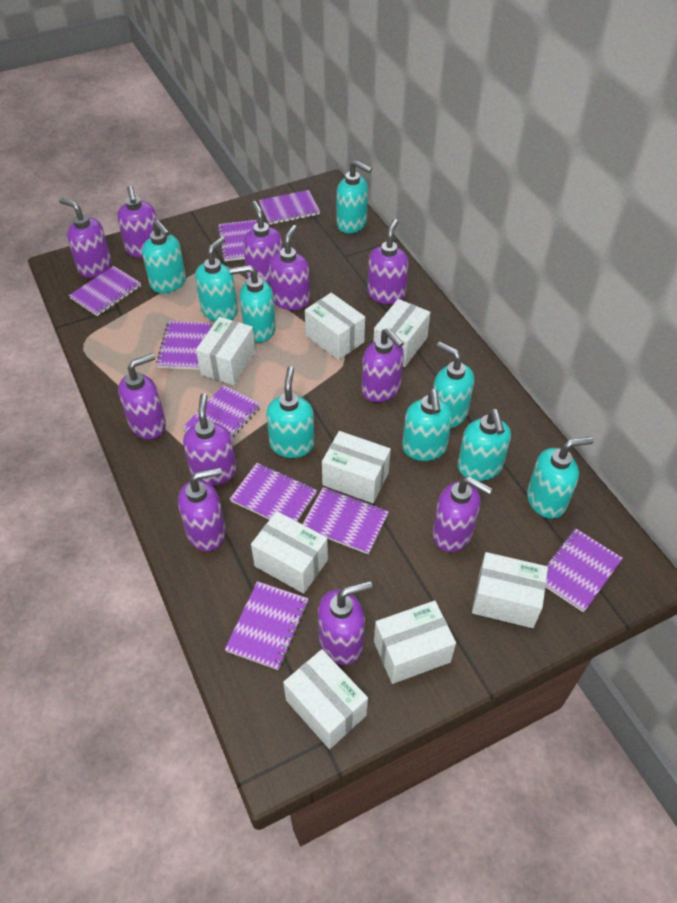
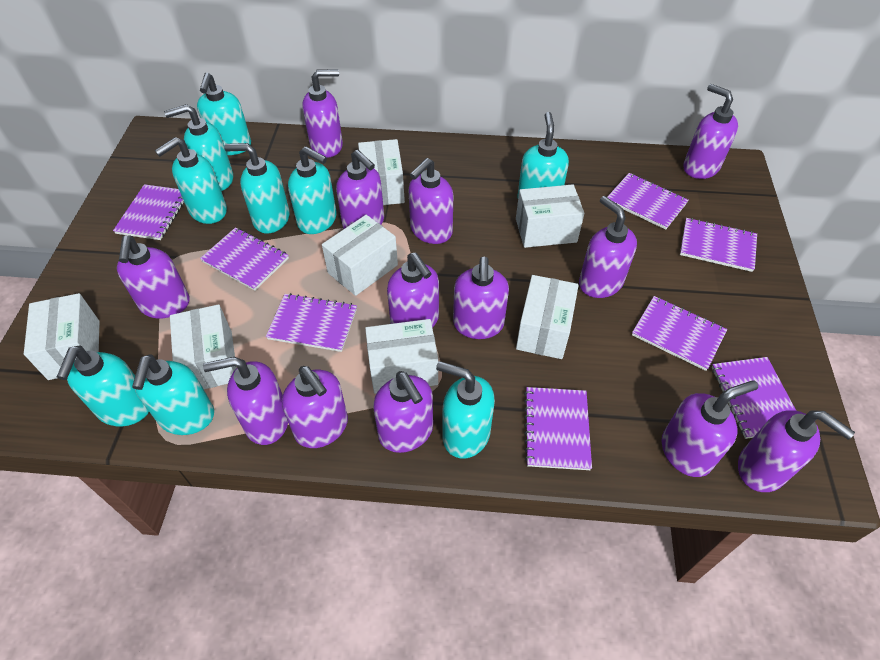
purple notebook: [69,266,141,316] [156,321,211,370] [183,385,261,438] [218,220,257,261] [225,581,308,670] [230,463,317,521] [259,190,320,225] [303,487,389,554] [546,528,623,612] = 9 -> [113,184,184,240] [200,227,289,291] [266,293,357,352] [524,387,592,470] [607,173,689,230] [632,296,727,371] [680,218,757,272] [712,357,796,439] = 8
purple soap dispenser: [59,198,112,278] [117,186,157,257] [118,353,166,439] [178,468,226,551] [183,393,237,486] [243,201,283,284] [269,225,310,310] [318,581,372,665] [362,328,404,402] [367,219,409,304] [433,476,492,552] = 11 -> [117,235,190,319] [203,357,288,445] [282,366,348,448] [302,69,343,158] [336,150,384,229] [373,371,433,453] [387,252,439,328] [409,158,453,244] [453,256,509,339] [579,196,637,298] [662,380,758,477] [683,84,738,179] [738,410,855,492] = 13
white box: [196,317,256,385] [251,511,328,594] [283,649,368,749] [305,293,365,360] [322,431,391,503] [373,299,431,367] [374,601,456,684] [472,552,548,628] = 8 -> [24,293,100,380] [170,304,236,389] [322,215,398,296] [358,139,405,205] [365,319,438,394] [516,184,584,248] [516,275,579,359] = 7

